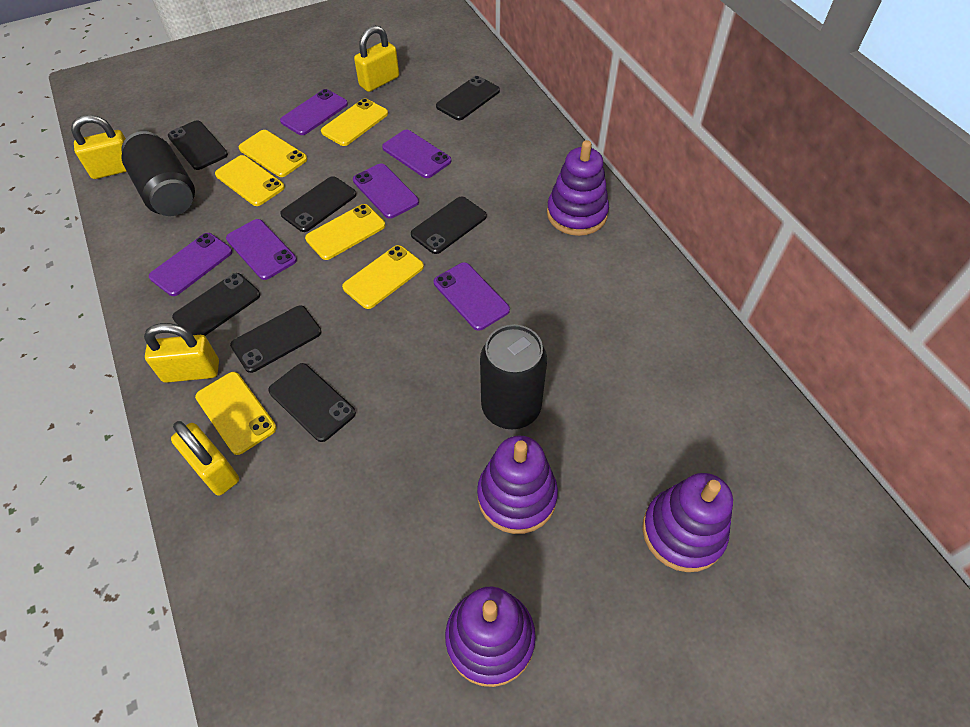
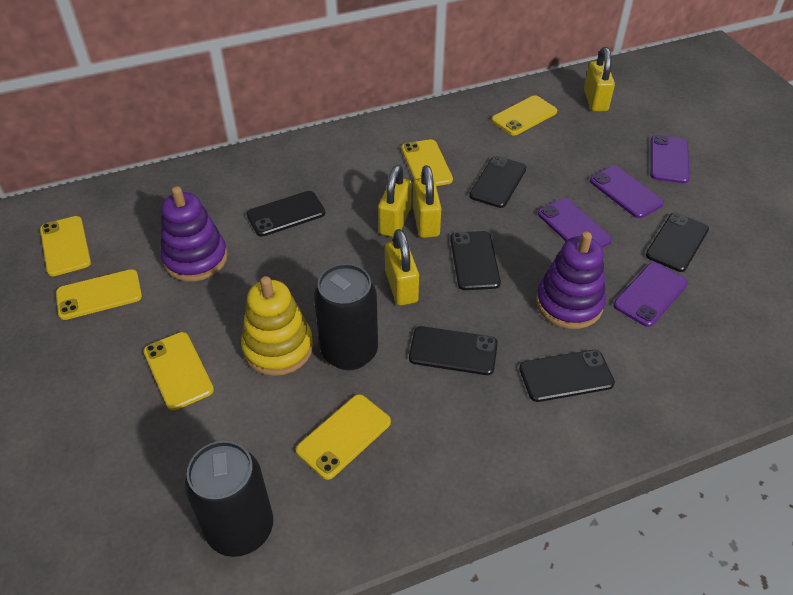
black phone: [168,120,228,170] [172,273,260,336] [230,305,321,373] [268,363,356,442] [280,176,356,232] [411,197,487,254] [436,76,500,120] = 7 -> [247,191,325,237] [409,326,498,375] [450,231,501,290] [469,156,526,208] [519,350,615,402] [646,213,709,272] = 6
purple phone: [149,233,232,296] [226,219,297,280] [280,89,348,135] [353,163,419,219] [382,130,451,178] [434,262,510,331] = 6 -> [538,198,612,248] [590,166,664,218] [613,262,688,327] [650,135,690,183] = 4
purple stacking toy: [445,587,536,687] [477,436,558,534] [547,140,609,236] [642,473,733,572] = 4 -> [161,186,228,282] [536,232,606,329] = 2
yellow stacking toy: none = 0 -> [241,276,313,376] = 1

